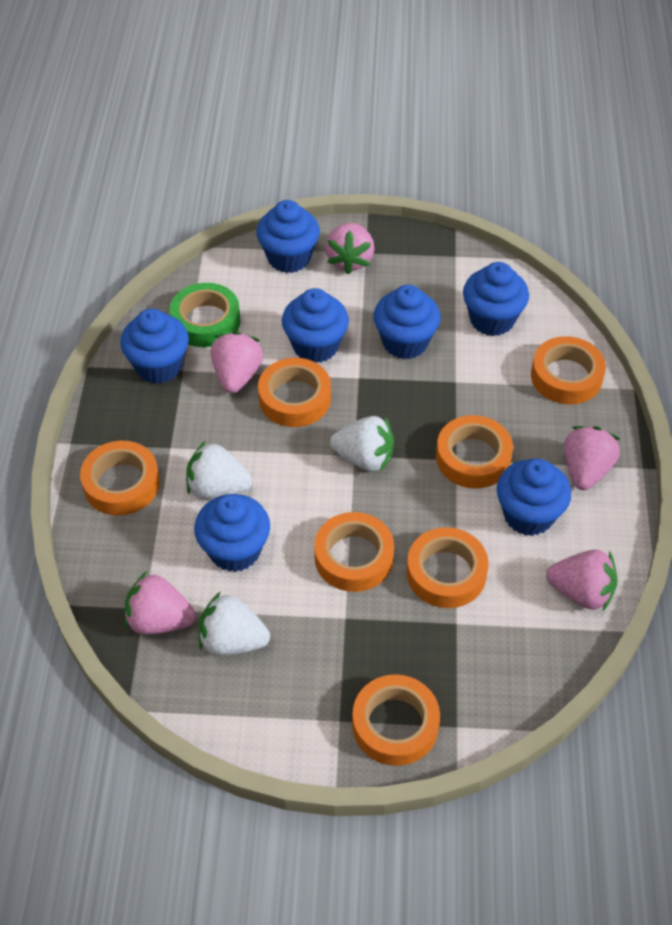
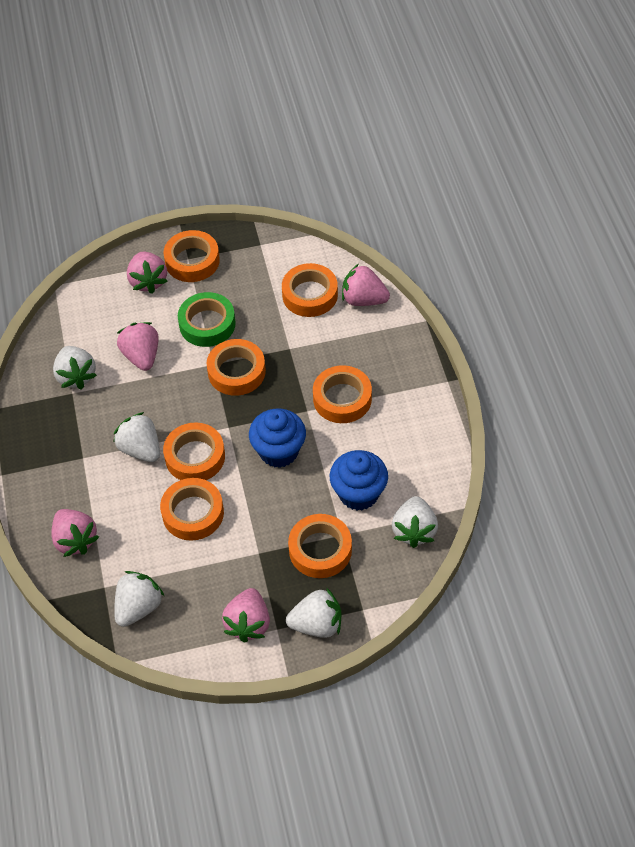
blue cupcake: [121,309,189,384] [194,494,270,572] [256,200,320,273] [282,288,349,363] [374,285,441,359] [463,262,529,336] [497,459,571,536] = 7 -> [249,409,306,468] [330,450,388,511] = 2
white strawberry: [186,441,252,499] [198,591,270,655] [330,416,394,472] = 3 -> [53,346,97,390] [113,412,160,462] [114,571,164,627] [286,587,341,638] [392,496,438,548] = 5

